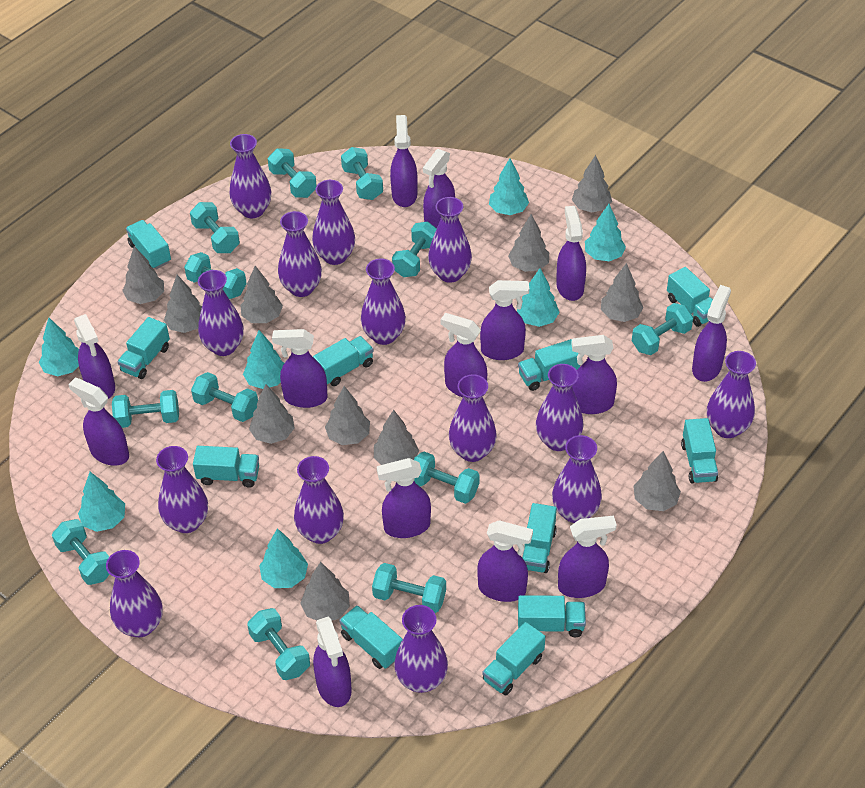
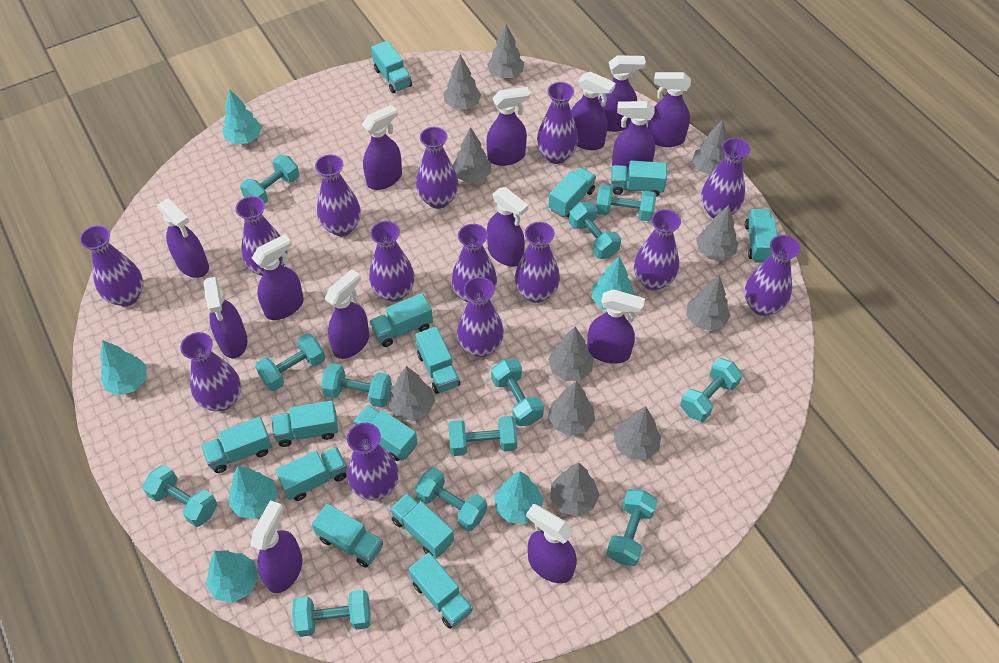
turquoise tree: [39,317,79,376] [78,472,125,532] [243,330,284,389] [259,528,308,588] [489,158,529,215] [517,268,560,327] [585,204,626,261] = 7 -> [100,340,147,395] [206,550,258,603] [223,89,262,144] [229,466,278,519] [494,471,544,524] [592,257,635,310] = 6
turquoise truck: [117,317,170,379] [126,220,171,269] [193,446,259,487] [313,336,374,386] [339,605,403,669] [482,622,545,695] [518,339,580,391] [518,595,586,637] [522,503,557,573] [667,267,713,327] [681,418,718,483] = 11 -> [201,417,272,473] [272,400,338,447] [275,447,347,501] [312,504,383,568] [353,405,418,461] [370,293,433,347] [371,40,412,93] [390,493,454,558] [409,552,473,629] [415,327,460,394] [548,167,596,217] [611,160,667,197] [745,209,777,263] = 13

